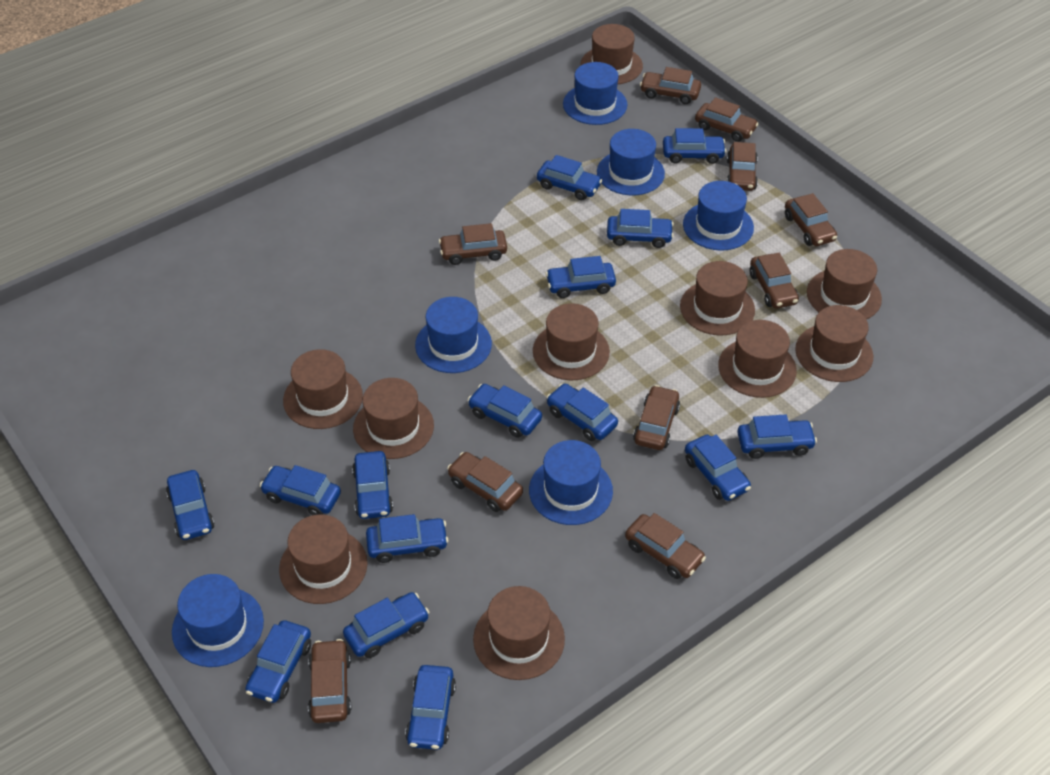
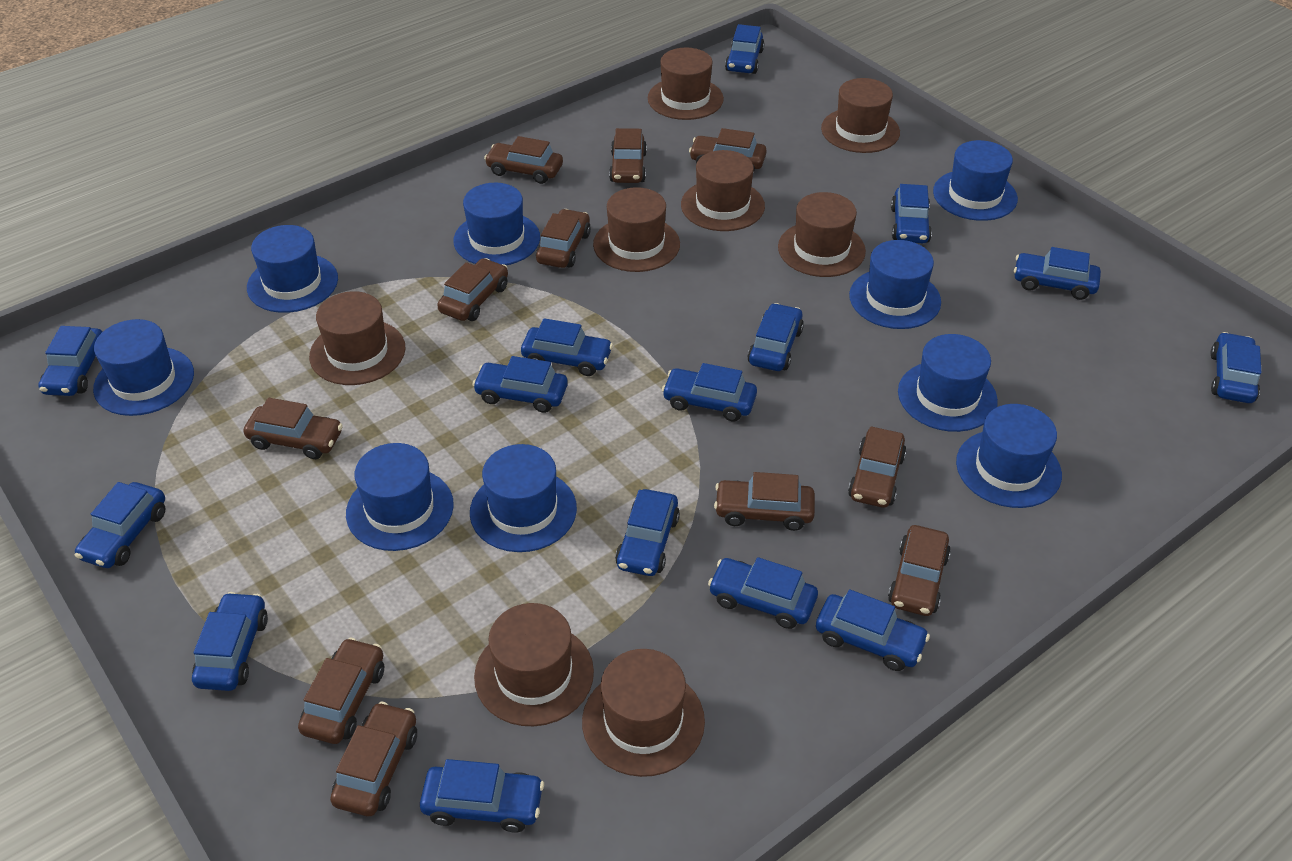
blue hat: [172,574,264,667] [415,297,492,373] [529,440,613,525] [563,62,627,125] [597,129,665,195] [683,181,754,251] = 6 -> [93,319,194,416] [247,225,338,313] [346,443,454,551] [453,183,540,265] [470,444,577,552] [849,240,941,329] [898,334,998,432] [933,140,1018,221] [956,404,1062,508] = 9
brown car: [308,639,351,723] [439,223,507,265] [447,452,523,512] [625,513,706,579] [633,385,680,450] [640,67,701,104] [695,97,759,142] [726,142,758,191] [750,253,799,308] [785,193,837,246] = 10 -> [243,398,343,459] [298,637,384,744] [330,702,417,816] [437,258,508,321] [484,136,563,184] [536,209,591,268] [609,128,647,183] [689,128,767,172] [714,472,815,531] [848,426,906,508] [888,525,951,616] = 11
brown hat: [279,514,368,604] [283,349,363,429] [353,378,434,459] [473,586,565,680] [533,303,610,380] [580,24,643,84] [680,261,755,335] [718,320,797,398] [795,305,873,382] [807,249,882,319] = 10 -> [309,291,405,385] [474,603,594,726] [582,649,705,777] [593,187,680,272] [648,48,724,120] [681,150,765,231] [778,192,866,277] [821,78,900,153] = 8

